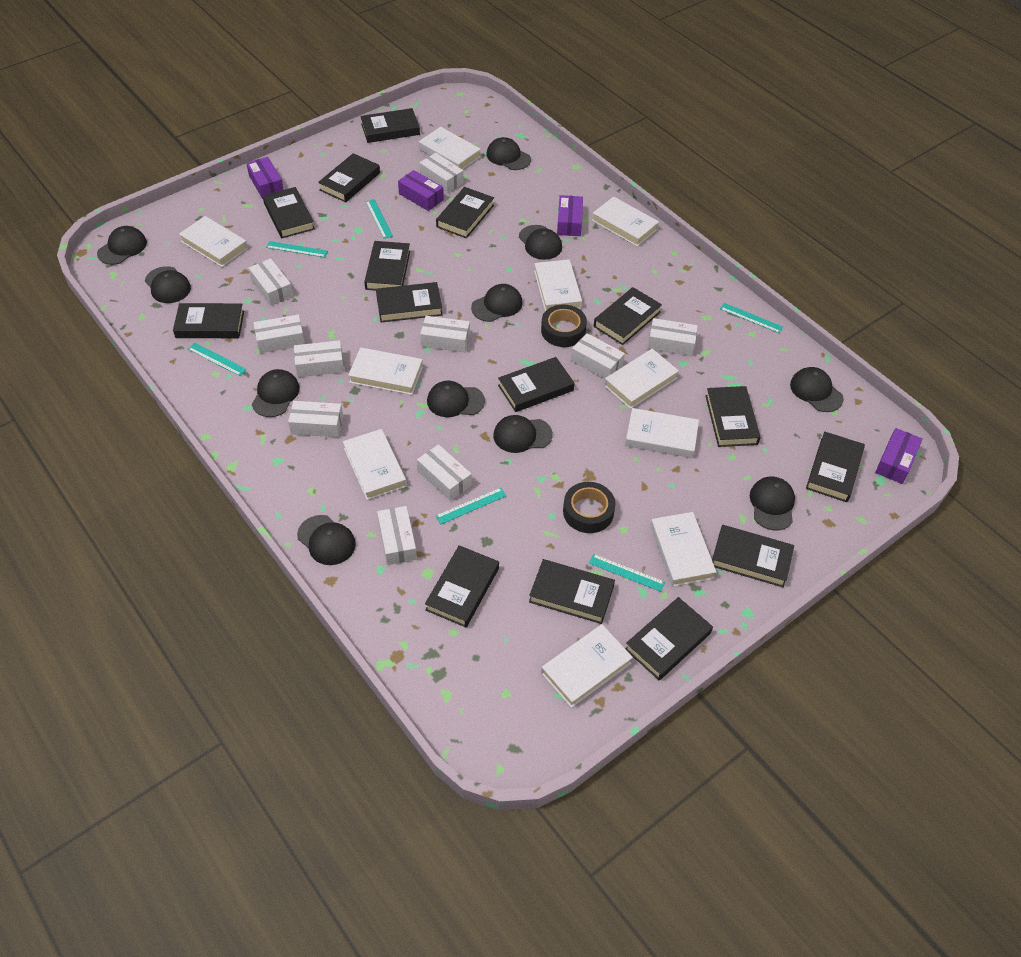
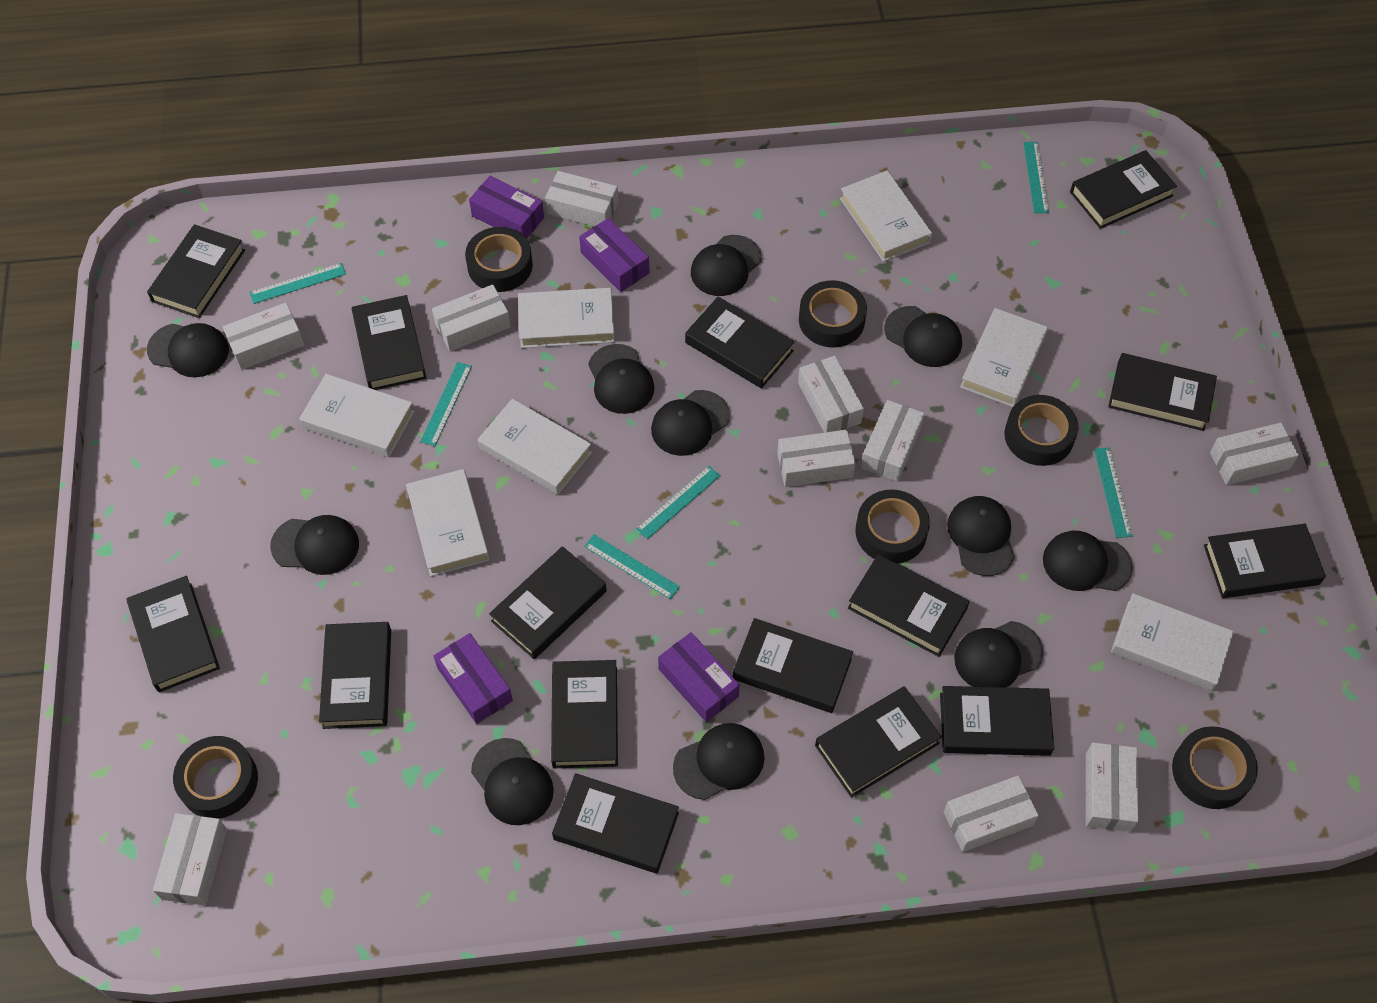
black tape: [541,305,587,347] [563,482,615,533] = 2 -> [173,736,258,819] [465,227,533,292] [799,280,867,348] [855,489,930,563] [1004,395,1078,466] [1172,726,1258,809] = 6
white book: [179,216,248,267] [343,429,407,500] [348,347,423,395] [419,127,481,170] [534,259,582,311] [541,624,633,708] [592,196,659,247] [604,349,679,409] [625,408,699,458] [650,512,716,587] = 10 -> [299,374,415,457] [406,469,490,576] [478,399,592,494] [518,288,615,348] [840,170,932,262] [960,308,1048,407] [1111,593,1234,691] = 7

